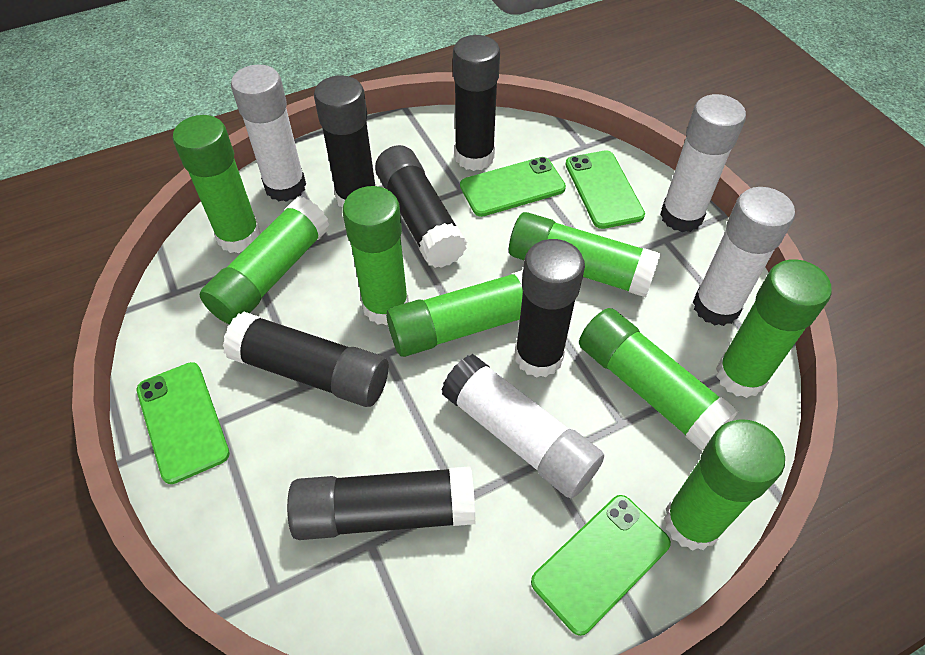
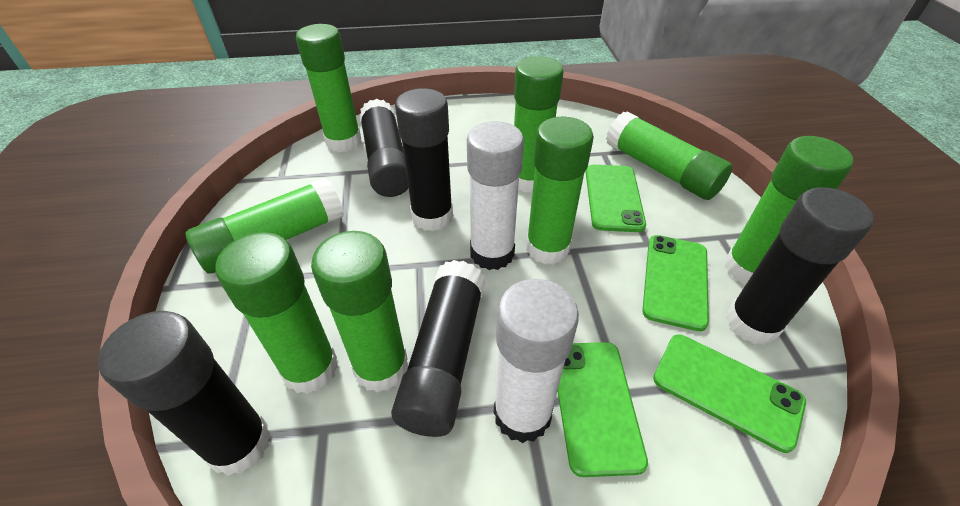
black glue stick: [223,312,388,407] [287,466,476,540] [314,75,376,207] [375,145,467,268] [453,35,500,171] [515,239,585,378] = 6 -> [98,311,271,476] [359,99,408,197] [391,260,485,437] [395,88,453,231] [726,187,873,345] = 5
white glue stick: [231,64,306,202] [441,354,604,498] [660,94,746,232] [693,187,795,326] = 4 -> [467,121,524,270] [494,279,579,443] = 2

